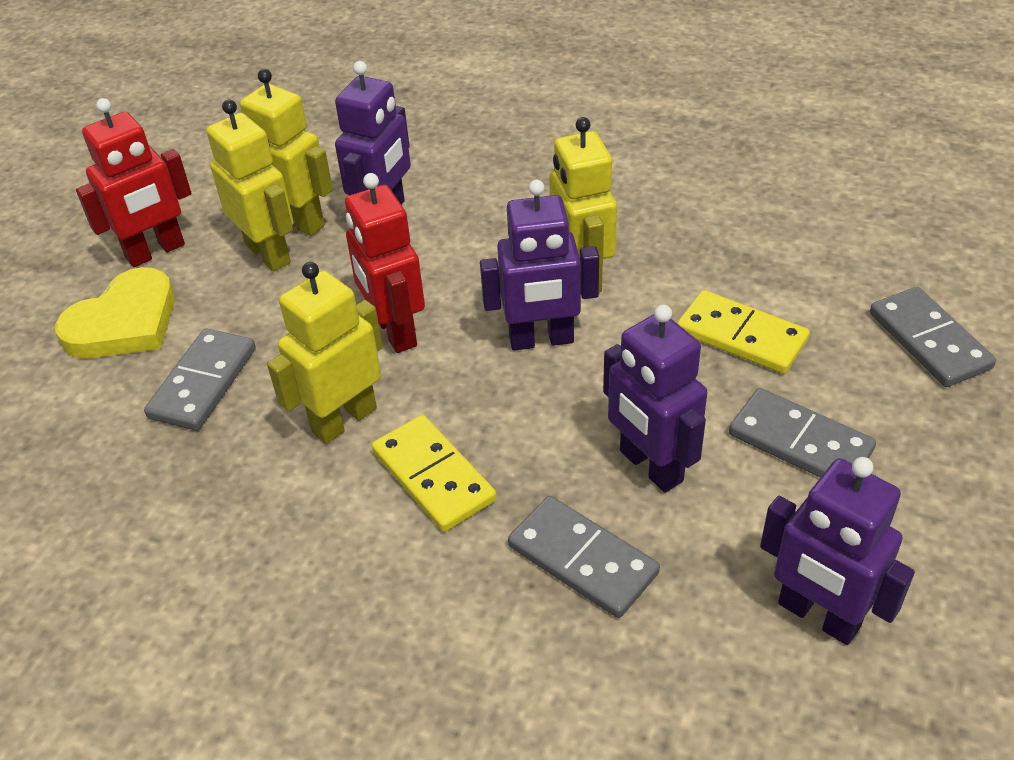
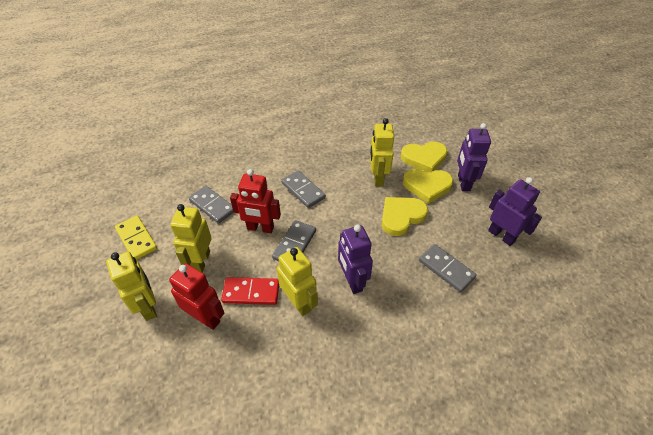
purple robot: [335,61,411,205] [480,180,599,350] [603,305,708,493] [760,457,915,645] = 4 -> [338,225,373,294] [457,123,491,191] [488,177,542,246] = 3
red domino: none = 0 -> [221,277,279,305] = 1
yellow domino: [372,415,496,532] [677,290,810,374] = 2 -> [115,216,157,260] = 1
yellow heart: [55,267,175,359] = 1 -> [382,197,428,236] [401,142,448,172] [403,169,453,204] = 3

